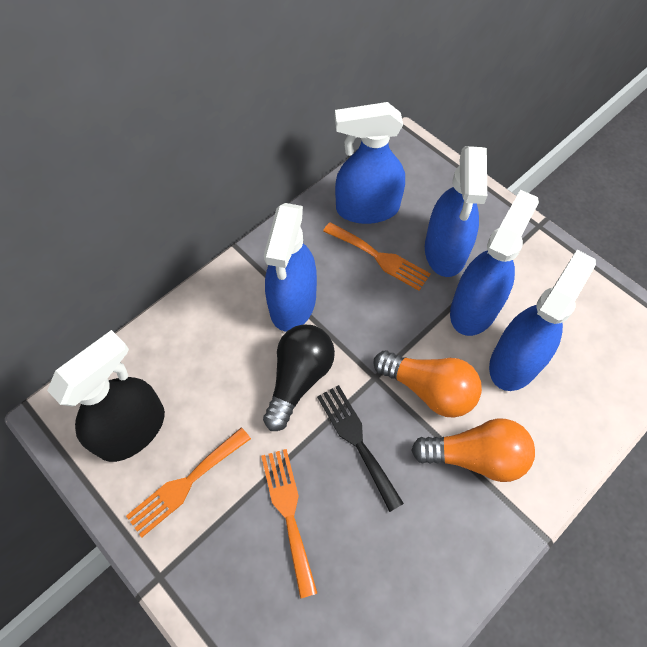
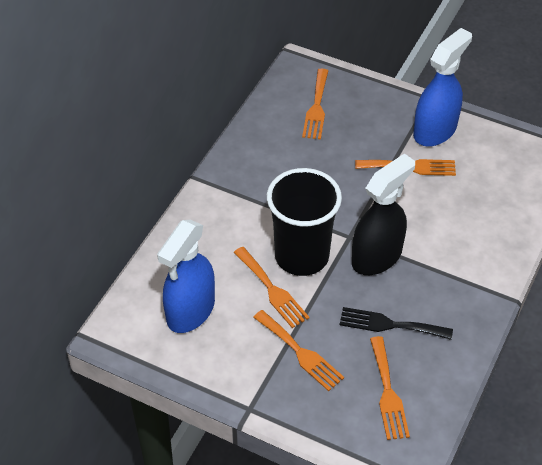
black cup: none = 0 -> [267,168,342,276] = 1
black light bulb: [263,324,335,431] = 1 -> none = 0
blue spray bottle: [264,203,317,332] [335,102,405,224] [425,146,487,277] [450,190,539,336] [489,250,596,391] = 5 -> [157,220,215,333] [413,28,472,147] = 2
orange fork: [126,427,251,537] [261,449,317,599] [323,222,431,291] = 3 -> [234,247,309,328] [253,310,344,391] [302,69,328,139] [355,159,456,176] [370,336,410,440] = 5
orange light bulb: [374,351,482,418] [411,418,535,482] = 2 -> none = 0

